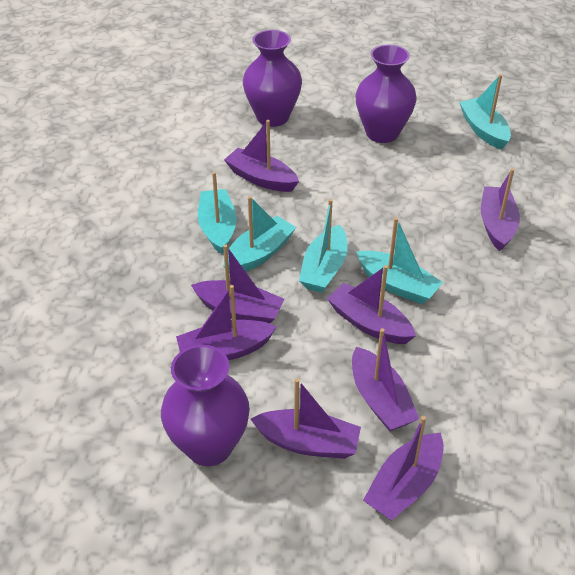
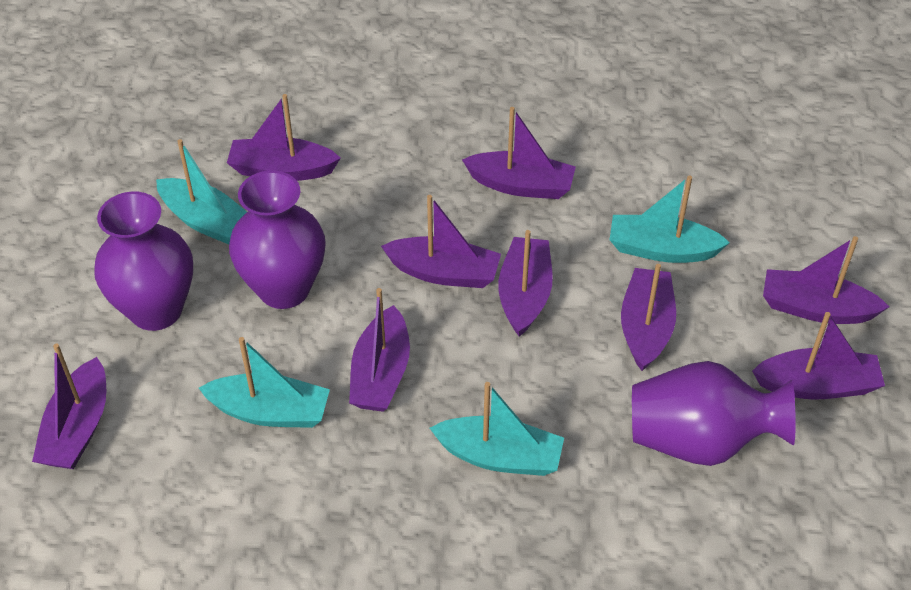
purple boat: [176,285,277,360] [191,244,285,323] [224,120,299,192] [251,378,361,459] [327,265,416,344] [352,328,419,432] [363,416,444,520] [481,168,520,251] = 8 -> [32,344,106,469] [227,94,341,181] [349,288,410,412] [381,195,501,288] [462,107,576,199] [498,230,553,337] [621,264,676,371] [752,312,885,400] [763,236,889,324] = 9
turquoise boat: [198,172,237,254] [223,196,296,273] [299,199,348,293] [356,217,443,304] [459,74,511,150] = 5 -> [156,139,247,244] [199,337,330,428] [430,382,564,476] [610,175,730,263] = 4

